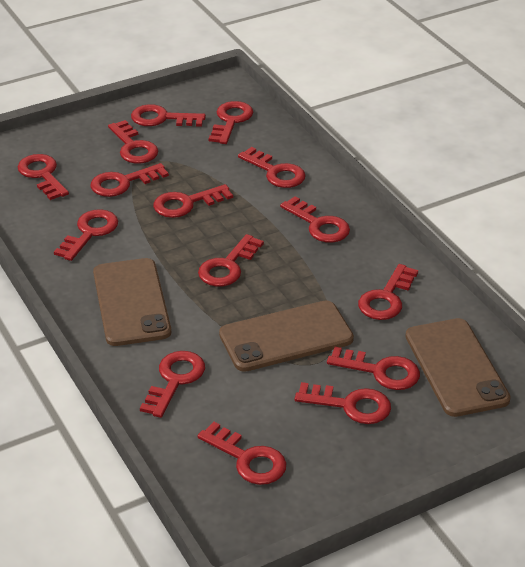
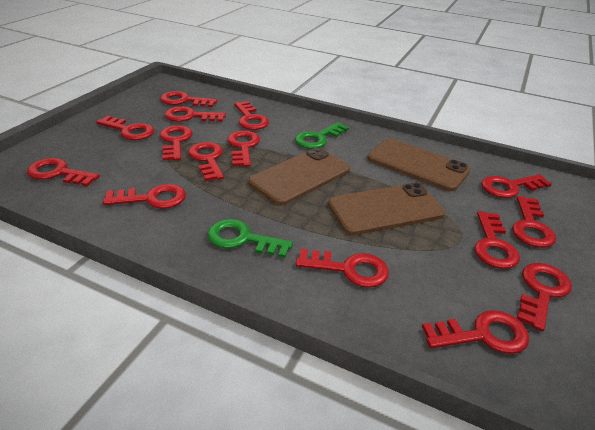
green key: none = 0 -> [207,219,293,258] [295,122,349,149] = 2

